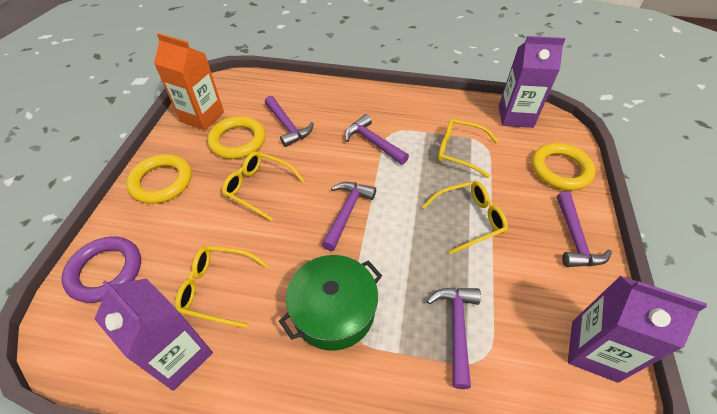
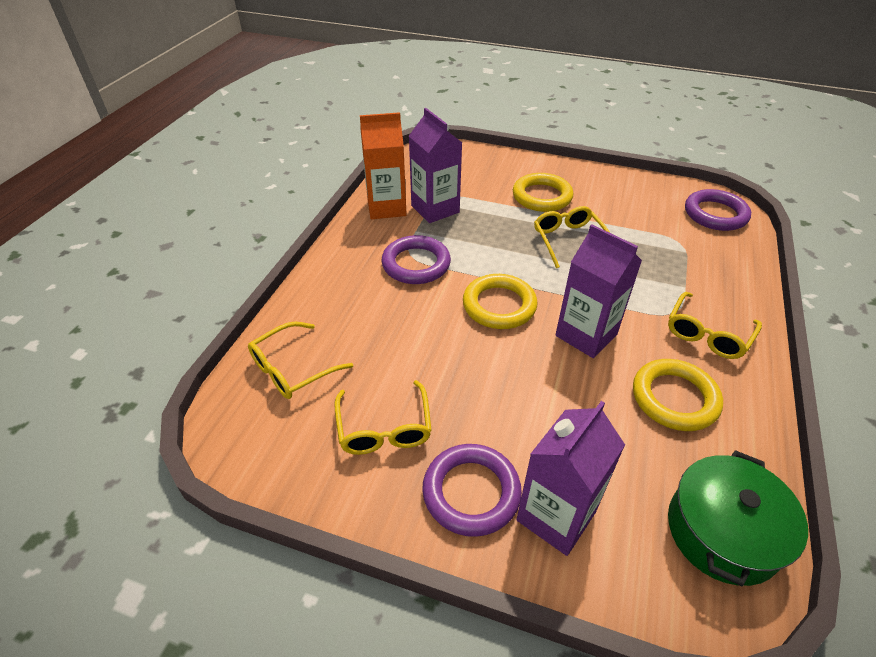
purple hammer: [265,96,314,147] [321,182,376,251] [345,114,409,165] [427,288,481,389] [557,192,612,267] = 5 -> none = 0
purple ring: [61,236,141,303] = 1 -> [382,235,451,284] [422,444,522,537] [685,189,751,231] = 3

